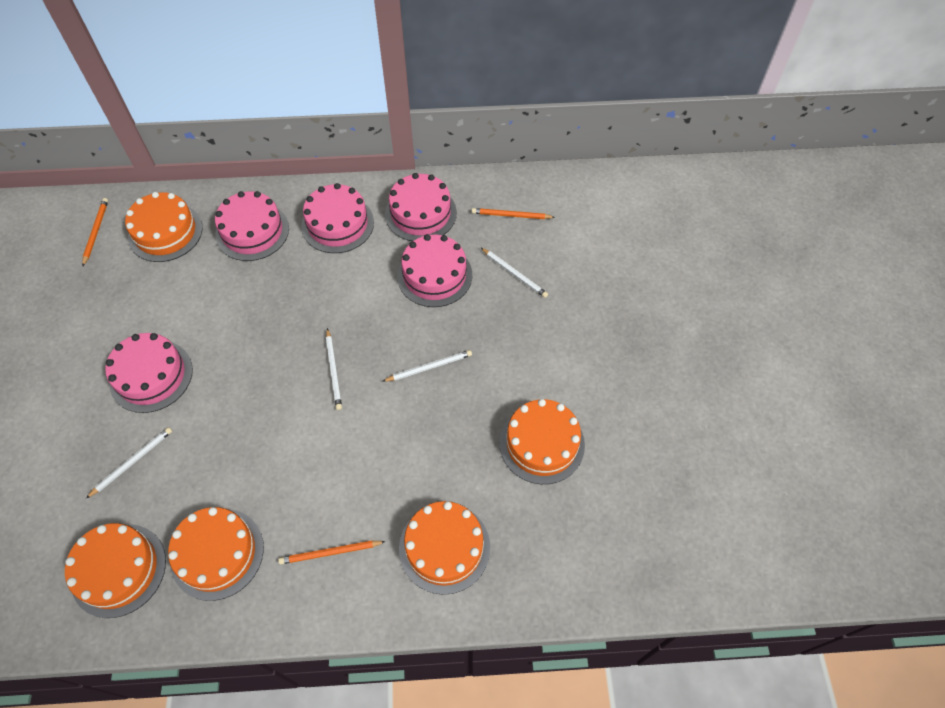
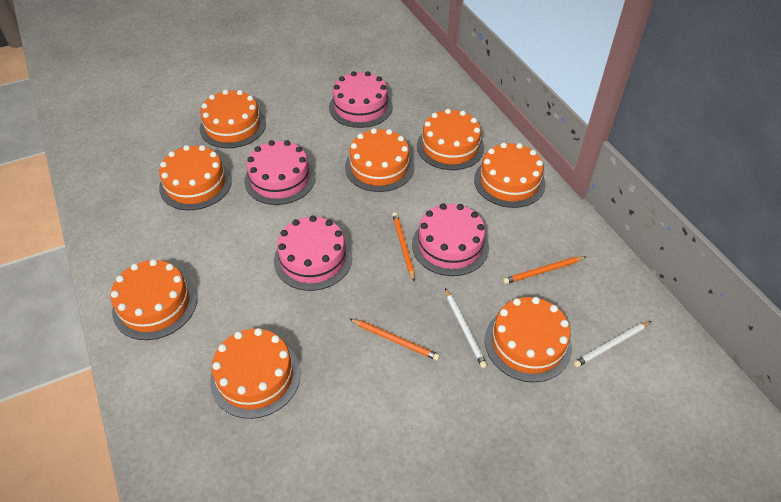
orange cake: [65,523,166,618] [125,192,203,262] [168,507,264,601] [399,501,490,595] [499,399,585,484] = 5 -> [111,259,197,340] [159,145,232,210] [200,90,266,148] [210,328,301,419] [345,128,414,192] [417,109,484,170] [474,143,546,208] [485,297,572,382] = 8
pink cake: [105,333,193,413] [215,191,289,261] [301,183,374,253] [385,173,457,241] [397,234,472,307] = 5 -> [244,140,316,205] [274,216,352,291] [329,71,393,128] [412,203,489,276] = 4
white pencil: [86,427,172,498] [326,328,342,410] [382,350,472,382] [481,248,548,298] = 4 -> [445,288,487,368] [573,321,651,368] = 2

